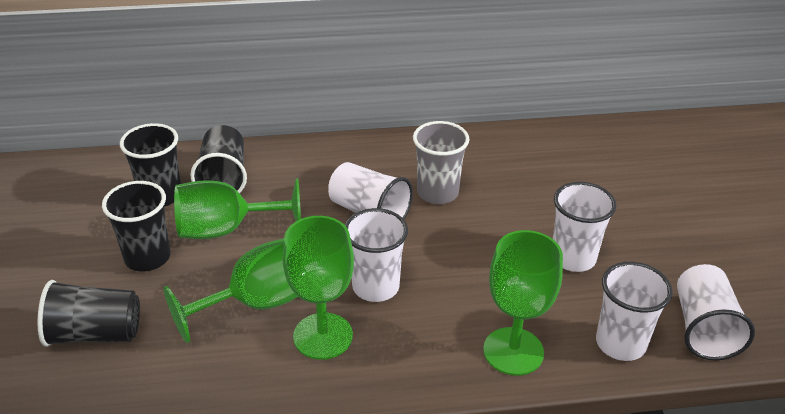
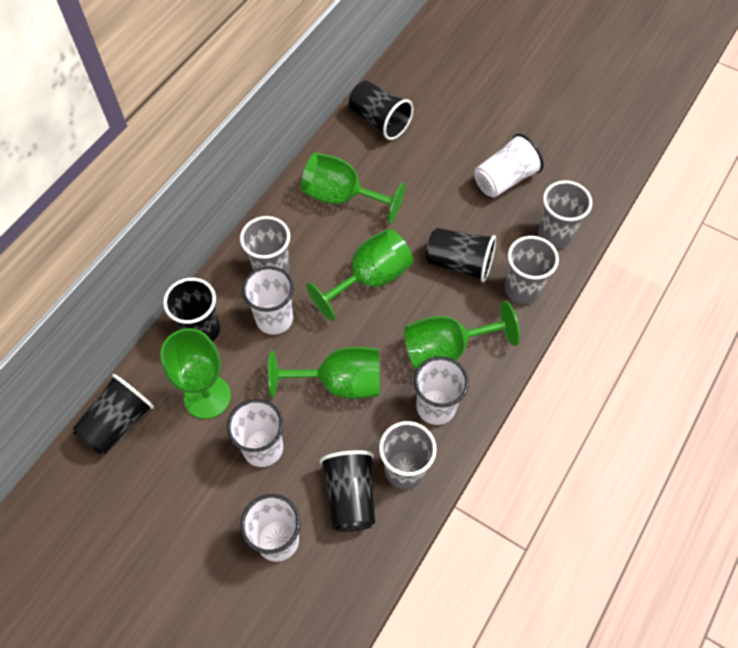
black cup: [37,280,140,347] [102,181,171,272] [120,123,181,207] [190,125,247,193] = 4 -> [73,374,154,454] [163,278,220,342] [320,450,375,532] [349,81,413,140] [426,228,496,282] = 5
green goblet: [164,238,298,343] [174,178,301,239] [283,216,354,360] [483,230,563,376] = 4 -> [160,328,231,419] [268,347,380,399] [301,153,405,224] [306,228,413,321] [404,301,520,370] = 5
grey cup: [413,121,470,204] = 1 -> [240,216,290,274] [379,421,437,489] [504,236,559,304] [538,180,592,249] = 4

